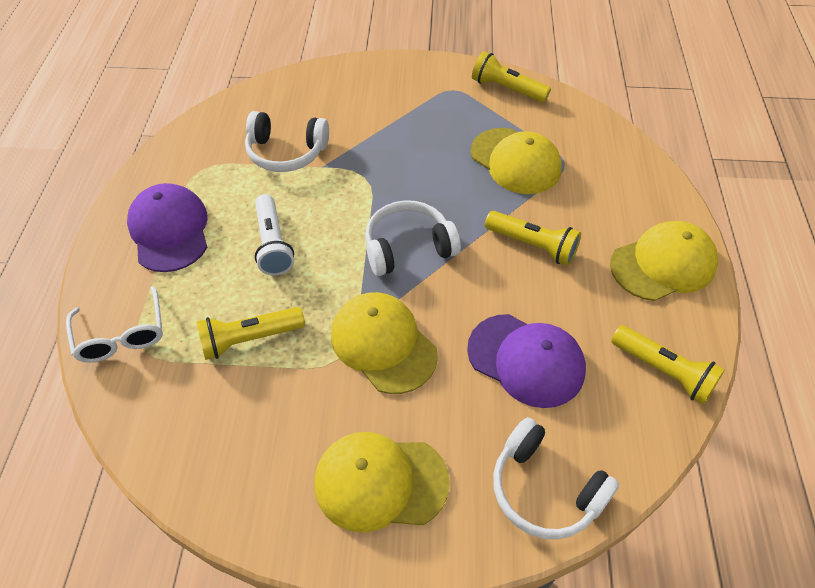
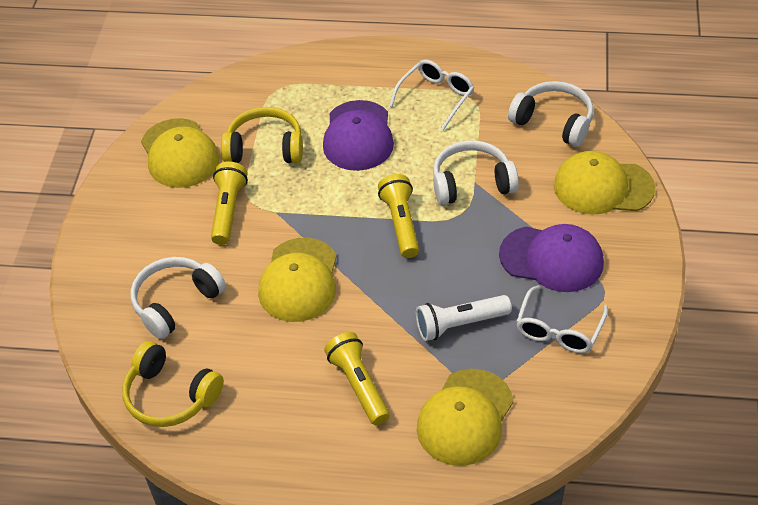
white glasses: [66,286,163,363] = 1 -> [389,59,474,130] [516,285,608,353] = 2
yellow flashlight: [196,307,305,360] [472,51,551,103] [485,211,581,266] [611,325,725,405] = 4 -> [211,161,248,245] [324,332,390,425] [378,174,419,258] = 3
yellow headphones: none = 0 -> [122,341,224,427] [221,107,303,163] = 2

